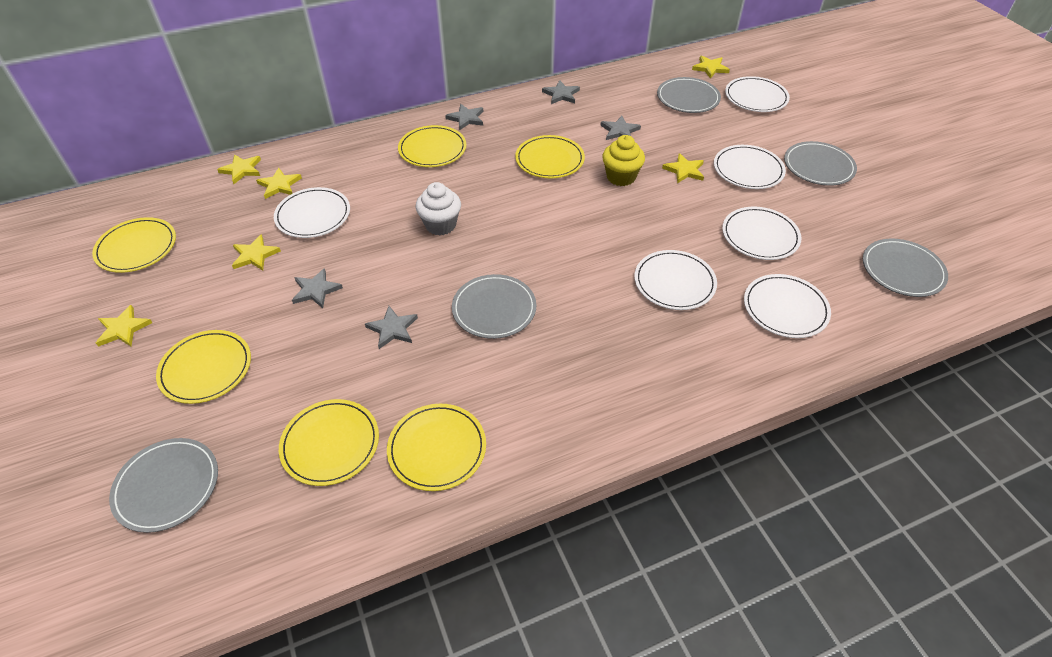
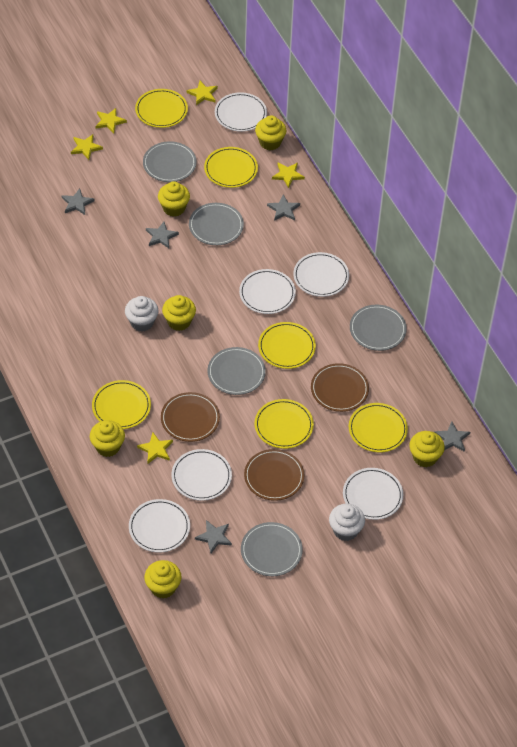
brown plate: none = 0 -> [161,392,220,442] [244,449,304,501] [311,363,369,412] = 3
white cupcake: [416,182,461,236] = 1 -> [125,296,159,332] [329,504,365,541] = 2
yellow cupcake: [602,135,645,186] = 1 -> [90,420,125,457] [144,560,182,599] [158,181,190,217] [162,295,196,331] [255,115,286,150] [409,431,445,467] = 6
yellow star: [96,305,152,347] [217,154,261,184] [232,234,281,271] [256,168,302,199] [662,153,704,183] [692,55,730,79] = 6 -> [71,134,103,160] [95,108,127,133] [137,432,173,464] [187,81,218,105] [272,163,305,188] = 5

